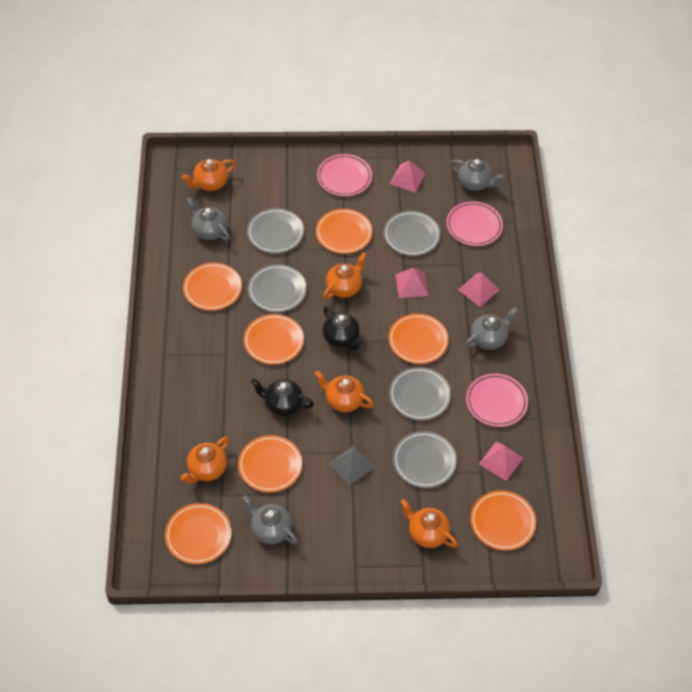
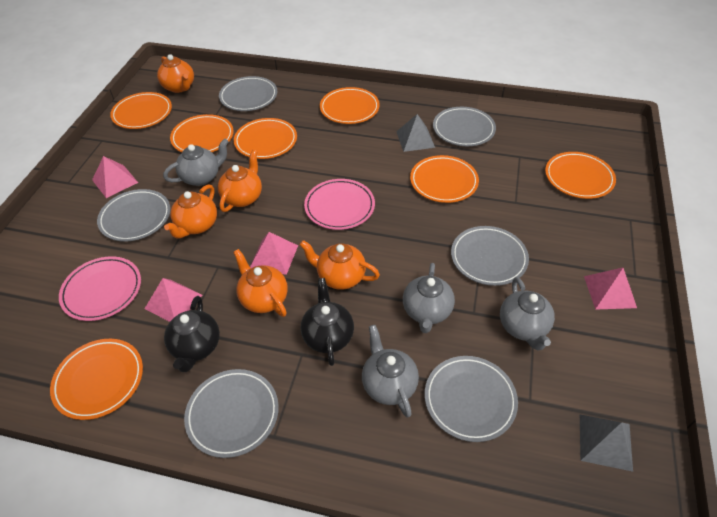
grey plate: [247,208,304,253] [248,265,306,312] [383,211,440,256] [389,367,451,420] [393,431,457,488] = 5 -> [97,189,171,241] [184,369,279,458] [219,76,277,111] [425,356,518,442] [433,107,496,146] [451,226,529,286] = 6
grey pyramid: [329,446,375,486] = 1 -> [396,114,435,152] [580,415,633,472] = 2
pink plate: [317,154,372,196] [446,201,503,246] [466,373,528,427] = 3 -> [59,256,141,321] [304,179,375,230] = 2

